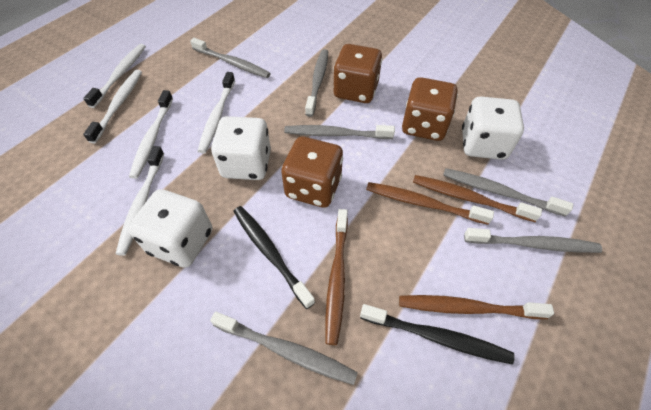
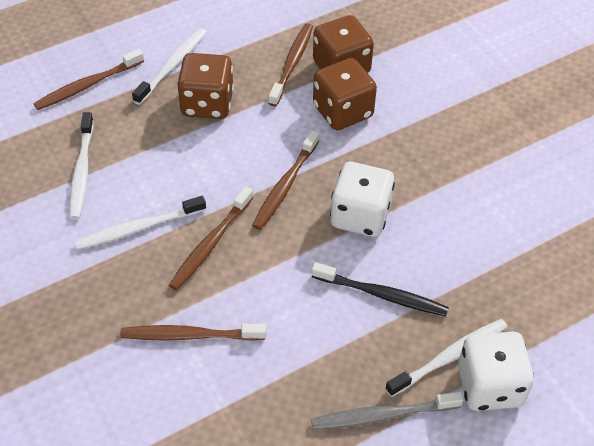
black toothbrush: [233,206,315,309] [360,304,515,365] = 2 -> [312,262,449,316] = 1
brown toothbrush: [325,209,348,345] [366,182,494,225] [399,295,554,319] [413,175,542,222] = 4 -> [34,49,144,110] [120,324,266,341] [169,186,254,290] [252,130,319,230] [268,23,313,106] = 5
grey toothbrush: [190,38,271,78] [210,312,358,385] [284,125,395,139] [305,49,328,117] [443,168,573,217] [464,228,602,253] = 6 -> [311,391,463,430] = 1
white dice: [128,189,212,268] [211,116,271,180] [462,96,524,160] = 3 -> [330,162,395,237] [458,331,534,411] = 2
white toothbrush: [83,44,146,108] [83,70,142,143] [116,146,164,256] [129,90,173,179] [198,72,235,154] = 5 -> [69,112,94,220] [75,196,206,250] [132,28,207,105] [385,319,507,397] = 4

